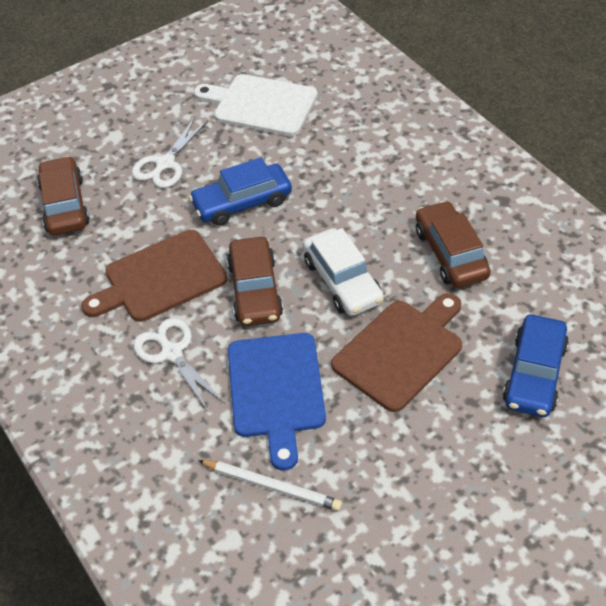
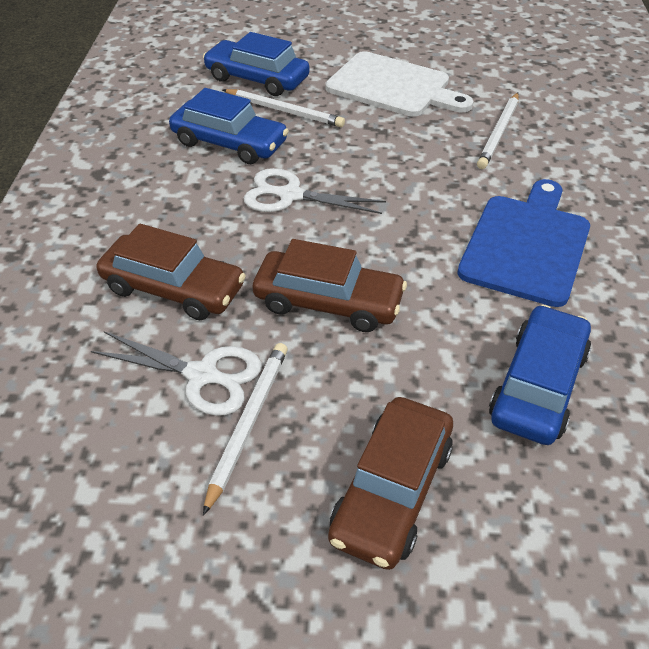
blue car: [189,157,292,226] [503,315,569,417] = 2 -> [169,88,289,164] [203,32,310,96] [489,305,591,445] = 3
brown cutting board: [81,230,227,322] [331,293,462,412] = 2 -> none = 0
white car: [303,228,384,316] = 1 -> none = 0
white pencil: [198,460,342,511] = 1 -> [203,343,288,515] [223,89,345,127] [477,93,519,169] = 3

